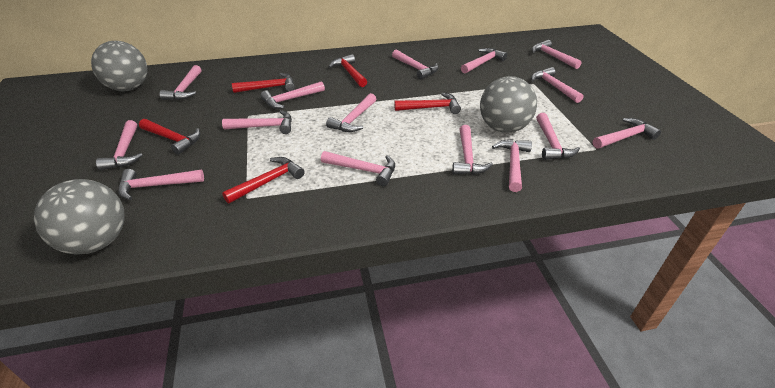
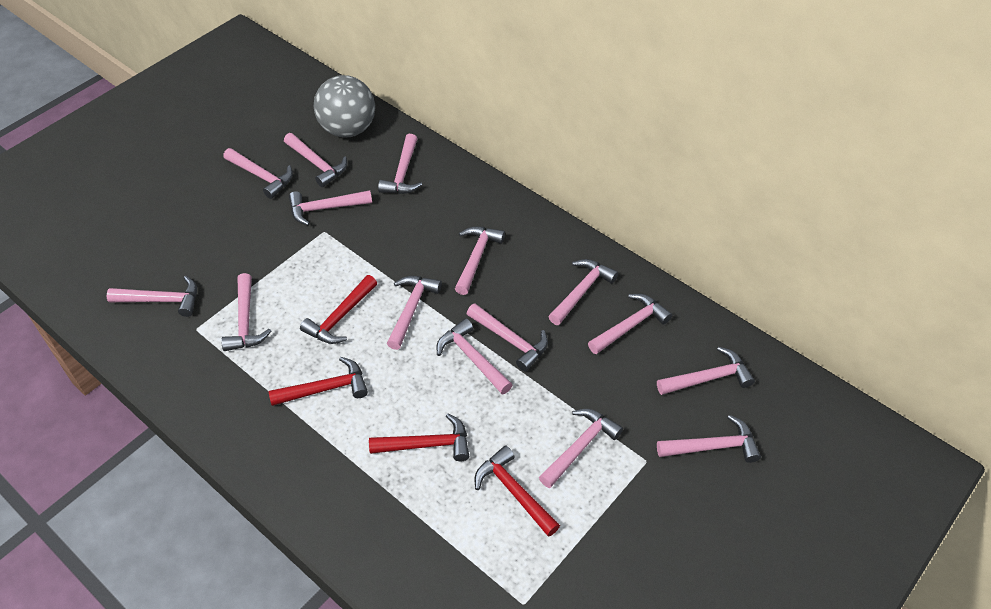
grey ball: [34,179,125,255] [91,41,147,91] [480,76,537,133] = 3 -> [313,75,375,138] = 1
red hammer: [139,119,201,155] [222,157,305,204] [232,73,295,93] [329,54,367,87] [394,92,461,114] = 5 -> [269,357,368,406] [300,275,377,344] [369,414,469,461] [475,445,560,537] = 4

